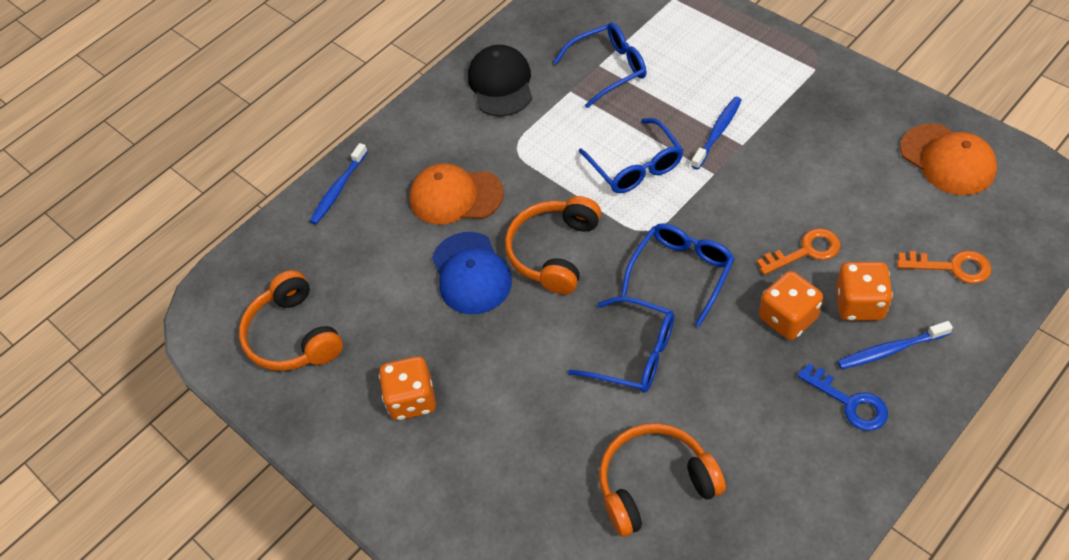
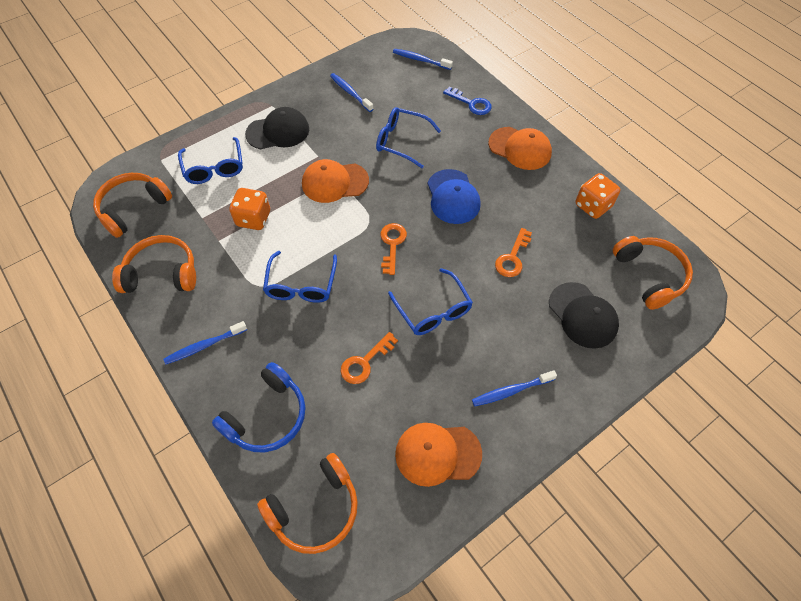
black cap: [468,45,532,117] = 1 -> [245,107,309,149] [549,282,619,349] = 2
blue headphones: none = 0 -> [212,362,305,452] = 1
blue toothbrush: [310,143,368,224] [691,97,742,170] [838,321,953,369] = 3 -> [163,321,247,364] [330,73,374,112] [393,49,453,70] [472,370,557,406] = 4
orange cap: [410,163,504,225] [900,124,997,195] = 2 -> [302,159,369,203] [395,423,482,487] [488,127,552,170] = 3
orange dice: [379,356,436,420] [759,271,823,340] [836,262,893,321] = 3 -> [229,188,270,230] [575,173,621,219] = 2
orange headphones: [239,270,343,371] [505,196,601,295] [599,423,726,537] = 3 -> [93,173,172,238] [112,235,196,293] [257,453,358,554] [613,236,693,310] = 4
orange key: [757,228,840,275] [897,251,991,284] = 2 -> [341,332,398,384] [380,223,407,275] [495,228,532,277] = 3

